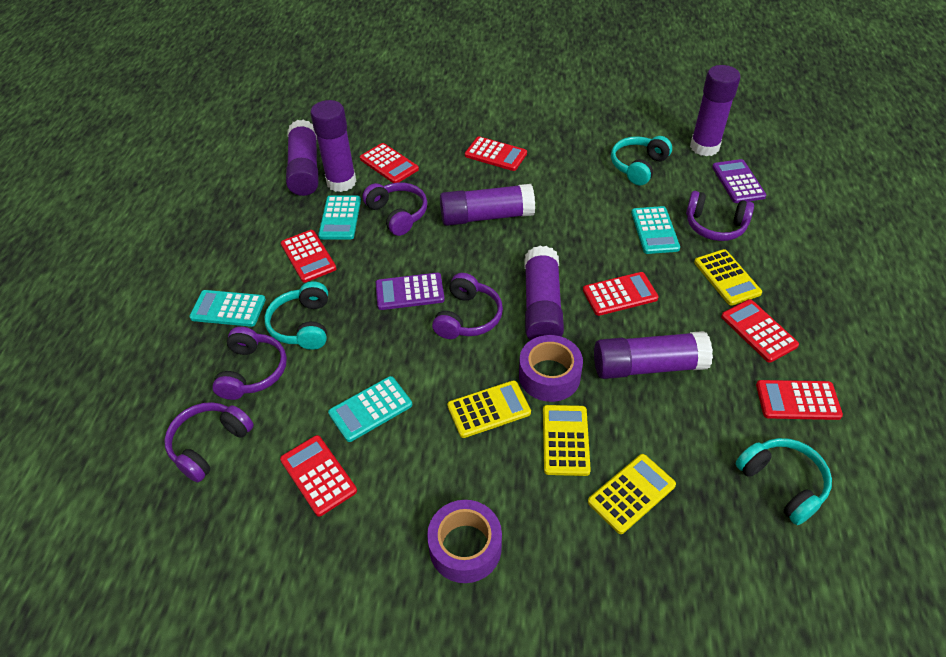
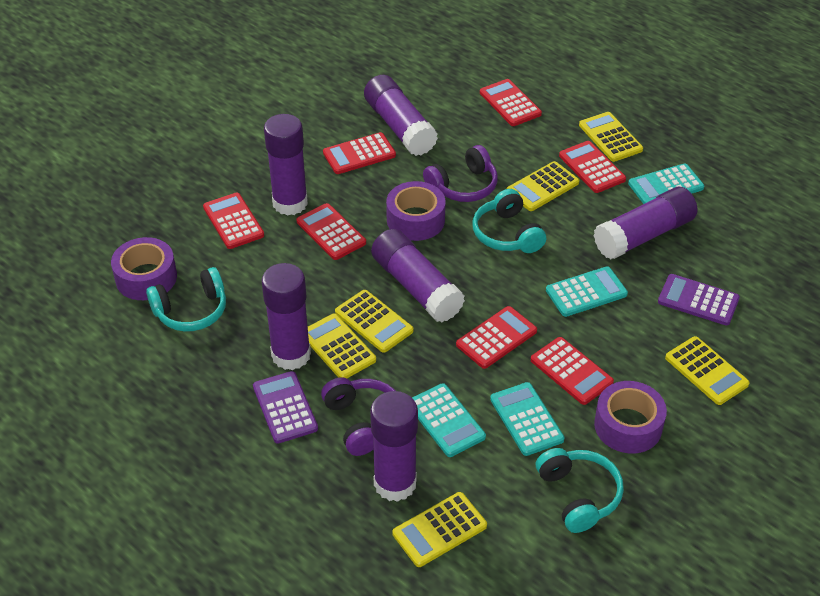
purple headphones: [164,402,254,482] [212,327,287,400] [362,183,428,236] [432,273,503,339] [686,191,754,241] = 5 -> [321,377,396,456] [423,145,498,202] = 2
purple tape: [427,500,502,583] [519,335,583,402] = 2 -> [111,237,177,300] [386,181,446,241] [594,381,667,453] = 3
yellow calculator: [447,380,531,438] [543,405,591,476] [588,454,676,534] [694,249,762,306] = 4 -> [308,314,376,378] [335,290,414,353] [392,492,487,567] [506,161,579,211] [579,112,643,162] [665,336,750,405] = 6

